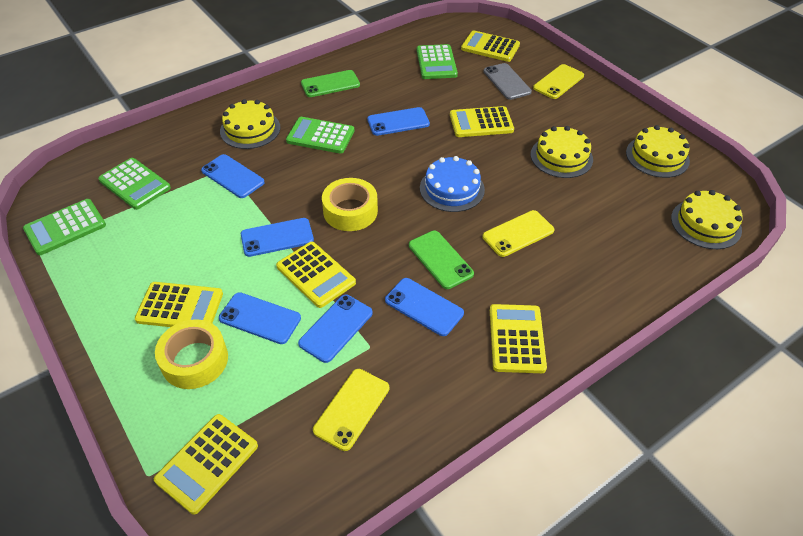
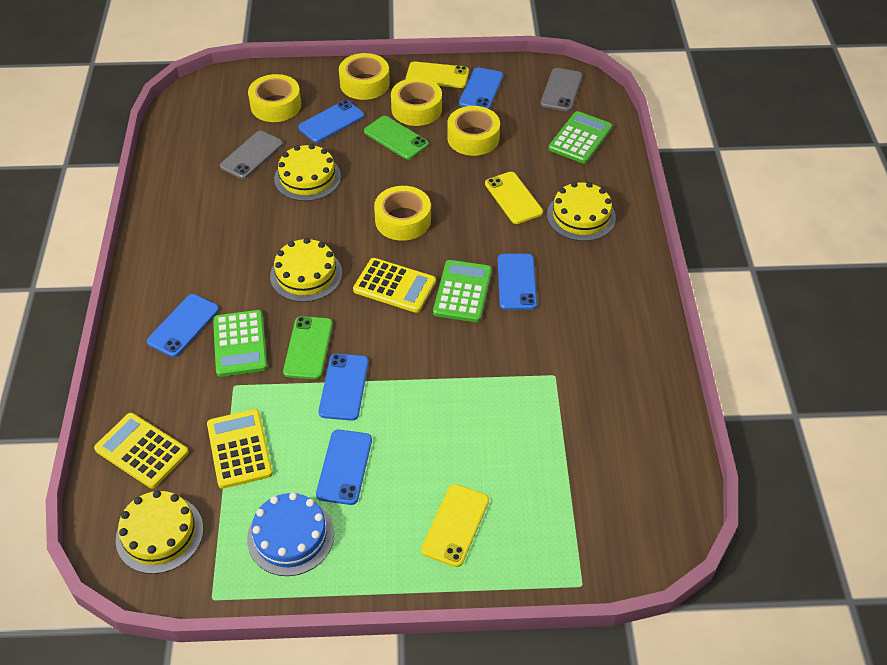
green calculator: [23,199,106,255] [98,158,171,210] [286,117,354,154] [417,44,458,79] = 4 -> [213,310,267,377] [433,260,492,322] [548,111,612,164] = 3
grey phone: [483,63,532,100] = 1 -> [220,131,283,179] [540,68,582,112] = 2
yellow calculator: [135,282,223,327] [154,414,258,515] [276,242,356,308] [450,106,514,137] [461,30,520,62] [490,304,547,373] = 6 -> [94,413,189,489] [207,409,273,489] [353,258,436,313] = 3
yellow tape: [155,319,228,389] [322,178,378,231] = 2 -> [248,74,301,122] [339,53,390,100] [374,186,431,241] [391,78,442,126] [447,106,500,156] = 5

